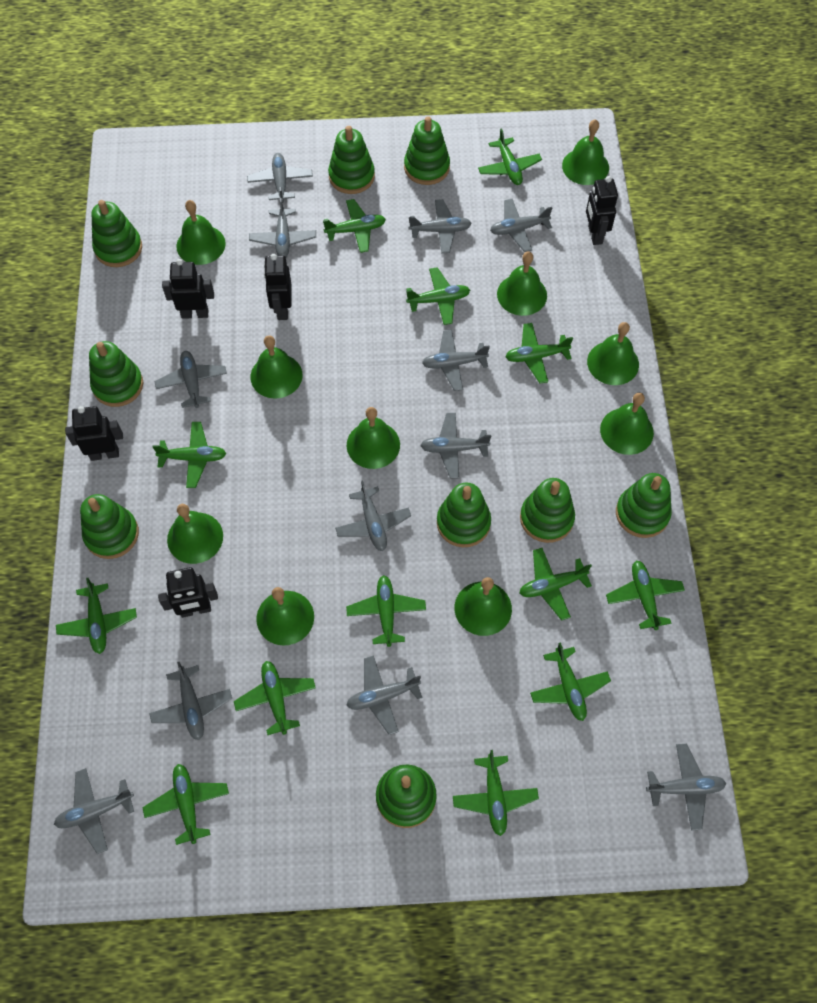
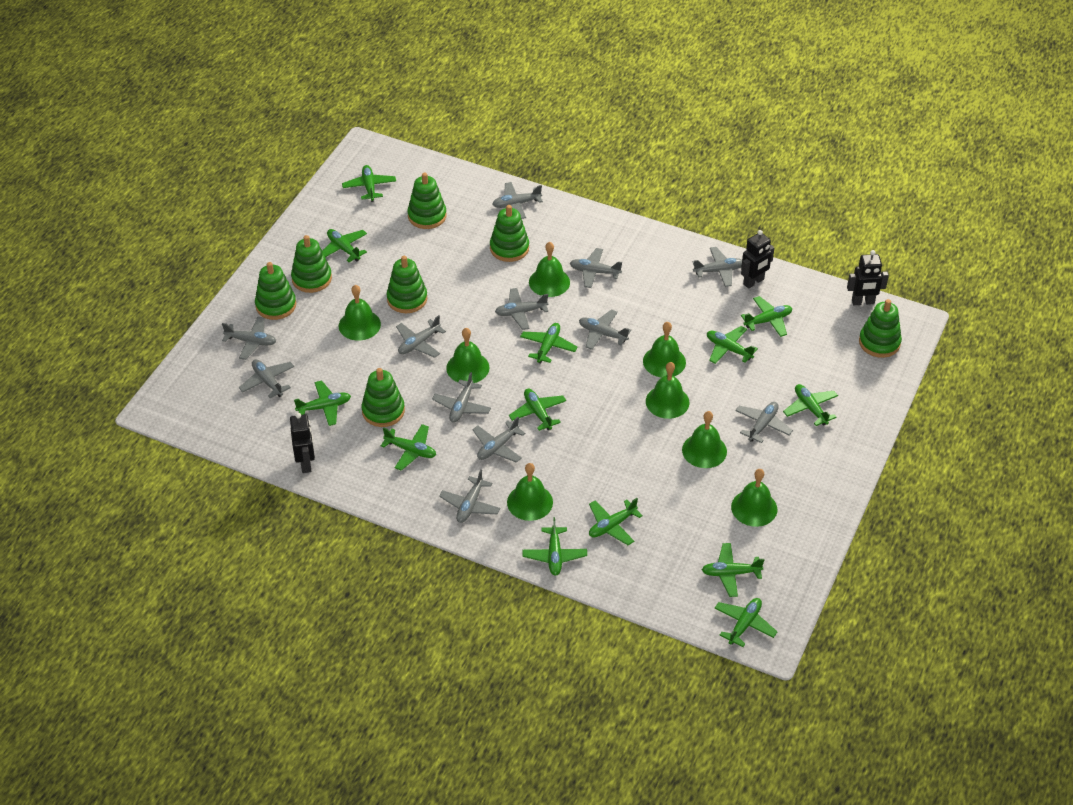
black robot: [65,406,123,461] [158,567,218,618] [162,259,214,319] [264,254,292,320] [586,176,618,245] = 5 -> [290,413,315,473] [741,230,774,289] [847,250,889,305] = 3
green bell: [167,504,223,564] [176,200,226,265] [250,335,303,399] [257,587,314,645] [347,407,400,469] [455,577,512,636] [497,251,547,316] [562,119,609,185] [587,322,639,385] [600,393,654,455] = 10 -> [339,285,381,341] [446,328,489,383] [507,463,553,521] [529,242,570,297] [643,322,686,378] [646,362,689,419] [682,411,727,468] [731,469,777,527] = 8
green stacking toy: [80,494,139,559] [89,341,143,407] [91,200,142,267] [328,126,375,194] [376,765,437,828] [404,116,450,185] [437,482,491,547] [520,478,575,543] [616,473,672,538] = 9 -> [255,262,296,320] [291,235,332,293] [361,368,405,427] [386,256,427,313] [408,172,447,229] [490,205,529,262] [859,299,902,358] = 7

